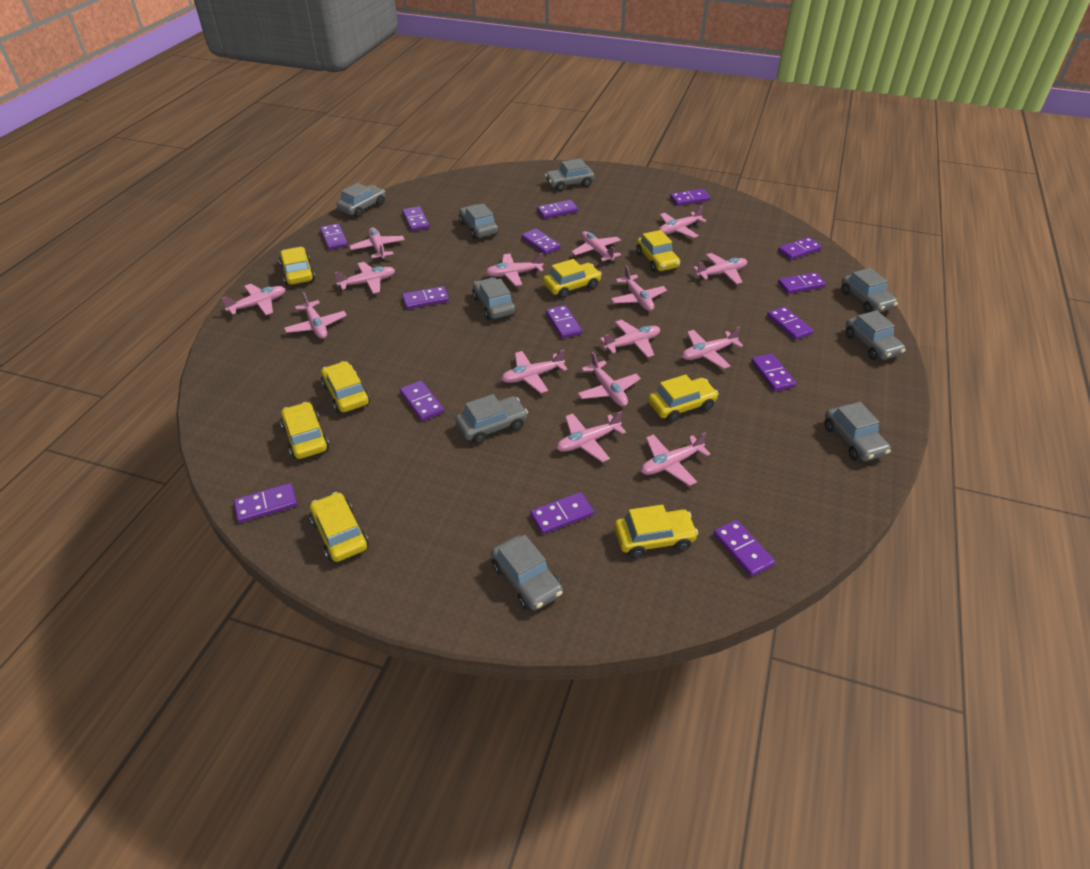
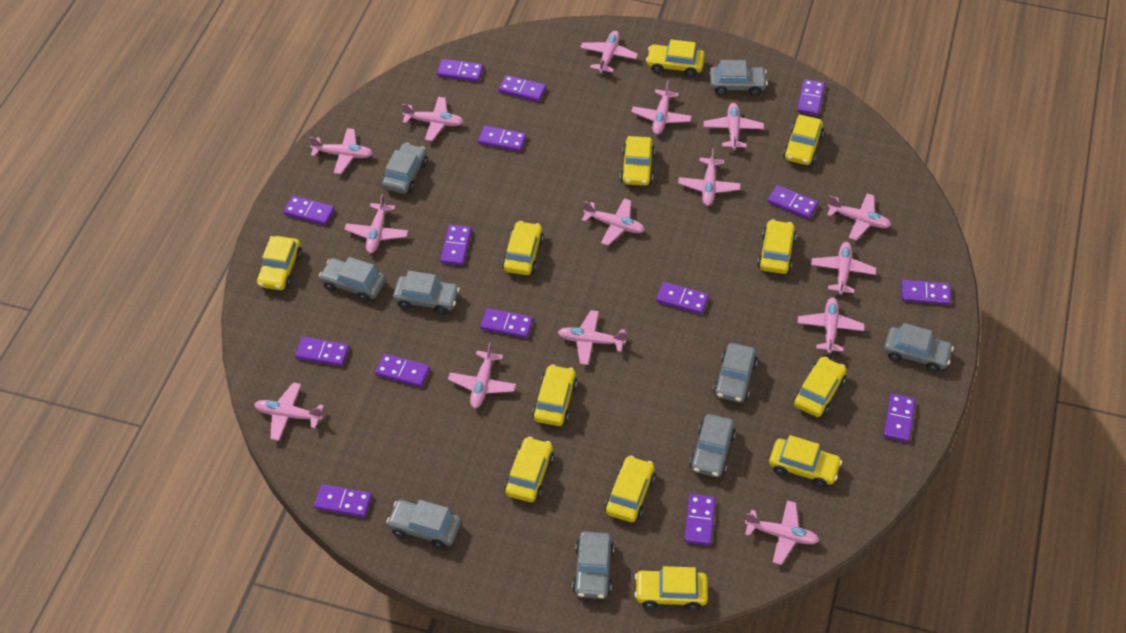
yellow car: [279,247,315,285] [280,402,329,459] [310,492,369,562] [321,361,370,413] [543,259,602,298] [614,505,698,558] [636,230,680,272] [648,374,719,422] = 8 -> [256,236,302,290] [502,221,544,275] [504,437,554,502] [532,364,577,426] [605,455,655,522] [620,136,655,186] [634,566,708,611] [646,39,705,77] [758,219,796,274] [769,435,842,488] [783,114,824,165] [793,357,846,417] = 12

